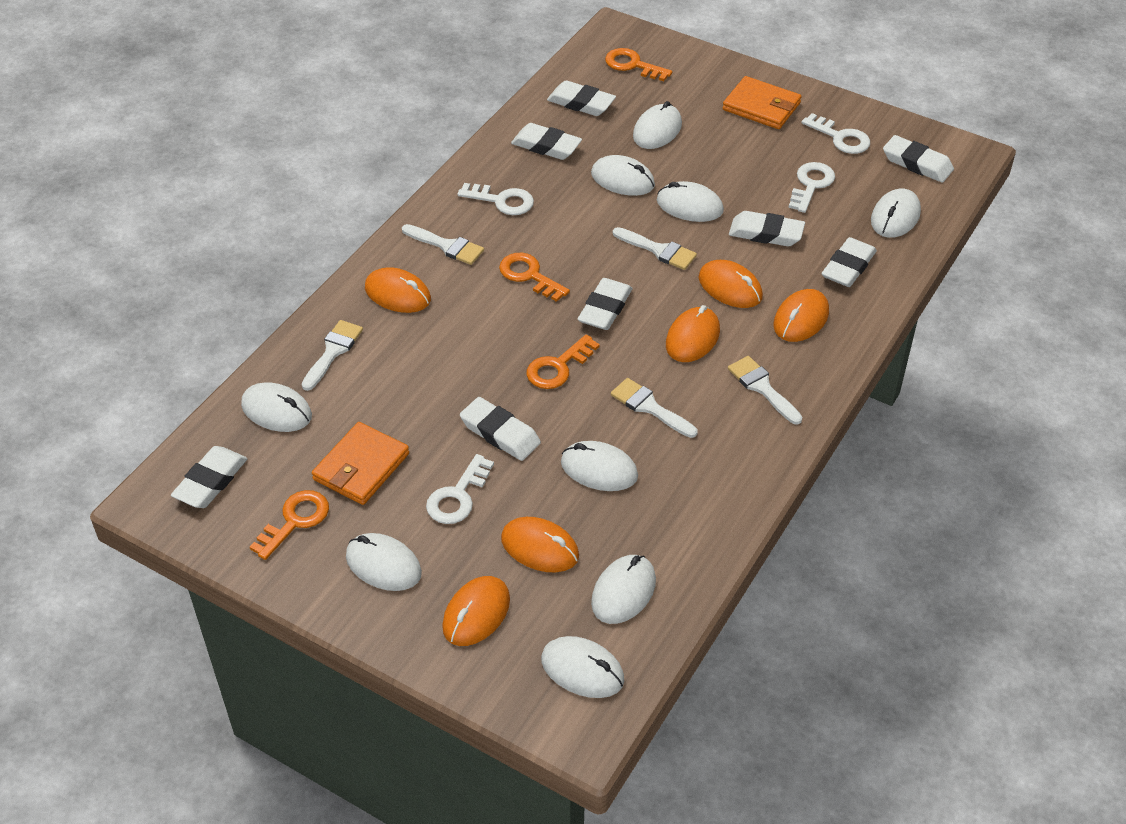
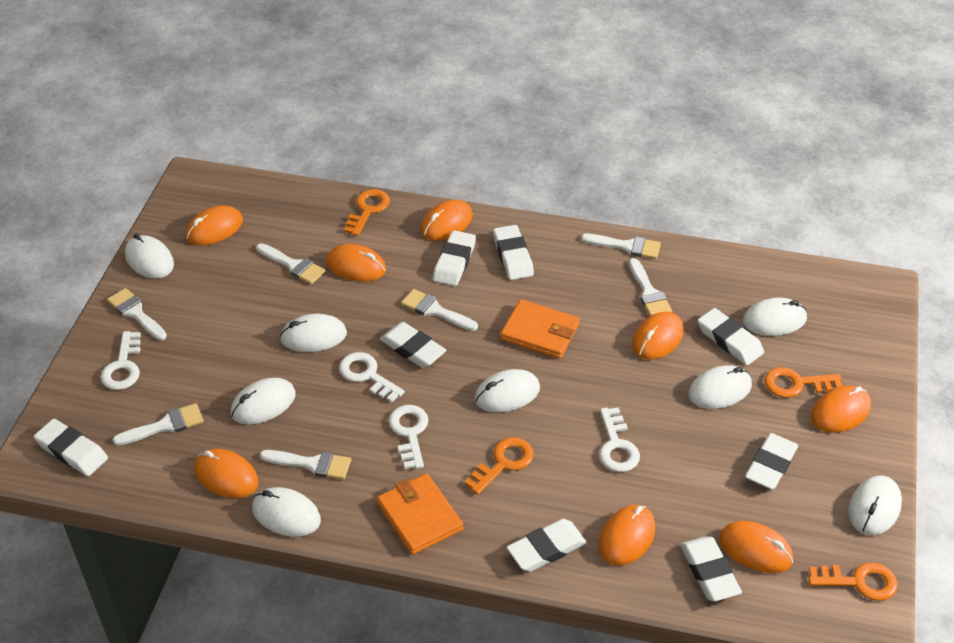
orange mouse: [365,267,431,313] [442,576,510,646] [501,517,579,572] [666,305,720,362] [699,260,763,308] [773,289,829,342] = 6 -> [186,206,243,245] [194,449,259,498] [326,244,386,282] [421,200,473,241] [599,505,655,566] [632,312,684,360] [719,521,793,573] [811,386,871,433] = 8
white brush: [302,320,363,391] [402,224,484,265] [611,378,698,438] [613,227,697,270] [728,356,802,425] = 5 -> [107,288,167,340] [112,403,204,446] [256,243,325,284] [260,450,351,480] [401,289,478,331] [581,234,661,259] [629,258,672,316] = 7
white mouse: [241,382,312,432] [346,533,422,591] [541,636,624,698] [561,441,638,491] [591,155,655,196] [591,555,656,624] [633,101,682,149] [657,181,724,222] [871,188,921,238] = 9 -> [125,234,174,279] [231,378,296,424] [252,487,321,537] [280,313,347,352] [474,369,540,412] [688,365,752,409] [743,298,807,336] [848,476,902,535] = 8

